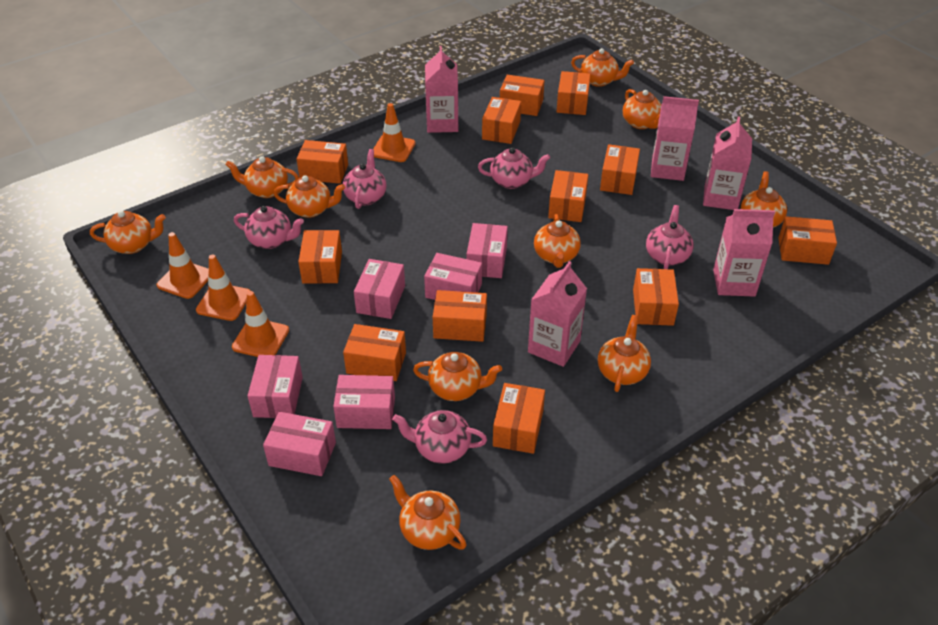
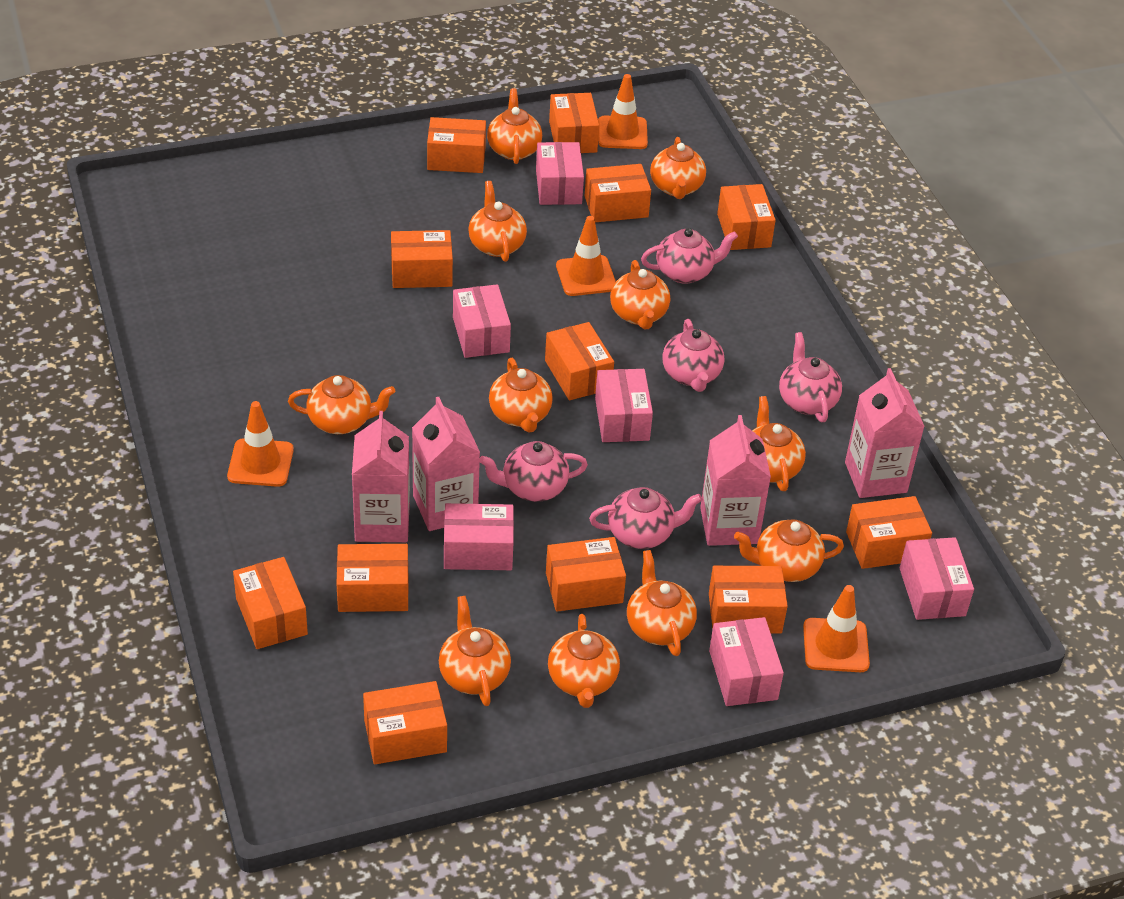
orange teapot: [90,211,166,254] [225,156,299,198] [274,175,345,218] [389,475,466,550] [413,352,502,401] [534,214,581,268] [571,48,634,87] [598,315,651,392] [623,89,661,129] [741,171,787,228] = 10 -> [288,375,395,434] [439,596,511,706] [468,181,527,262] [487,88,542,164] [489,358,553,433] [548,614,620,708] [610,260,670,329] [627,550,697,656] [650,137,706,199] [734,519,844,582] [752,396,806,491] = 11
pink carton: [425,46,458,133] [528,261,587,367] [651,96,699,181] [703,116,752,210] [713,209,775,297] = 5 -> [352,411,410,542] [412,397,480,531] [700,415,771,546] [845,368,925,498] = 4

